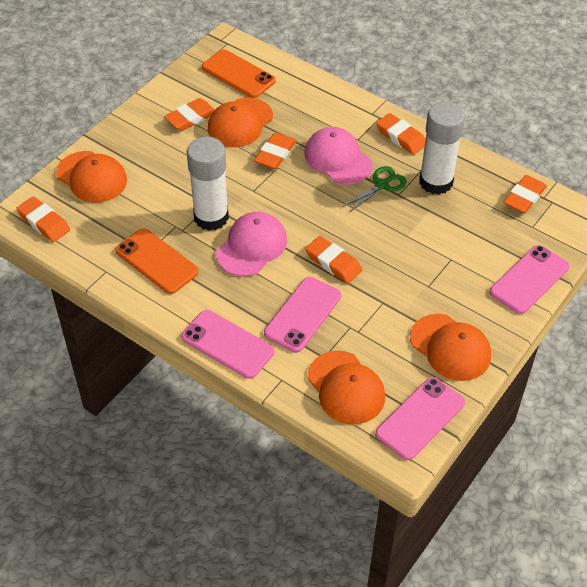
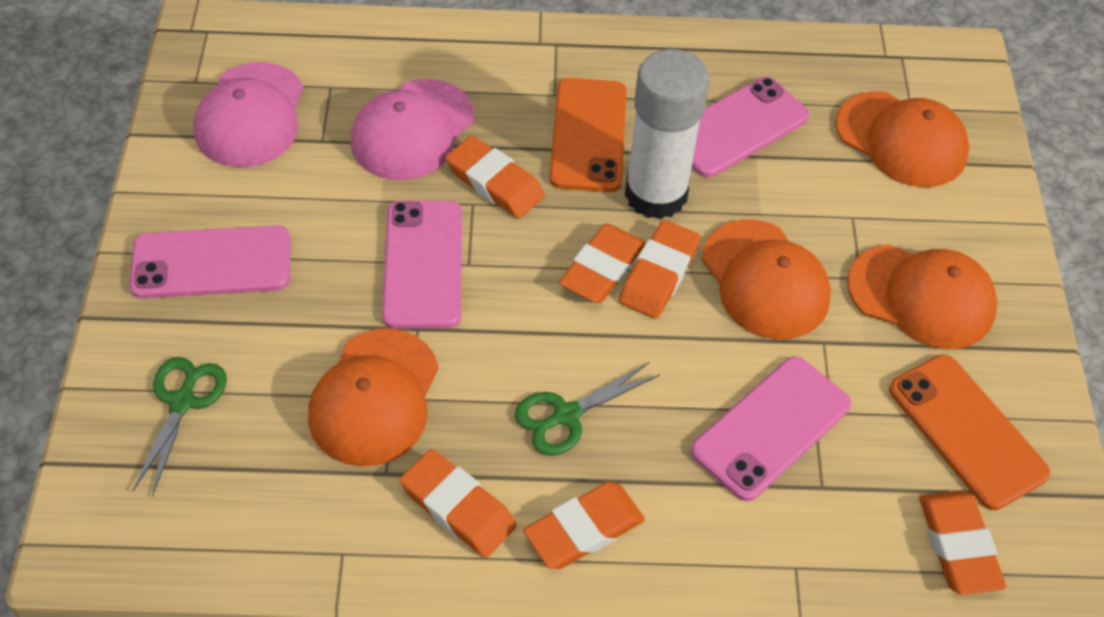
green scissors: [343,166,406,213] = 1 -> [132,357,227,496] [515,362,660,456] = 2
white glue stick: [187,137,229,231] [419,102,465,195] = 2 -> [625,49,709,219] = 1

